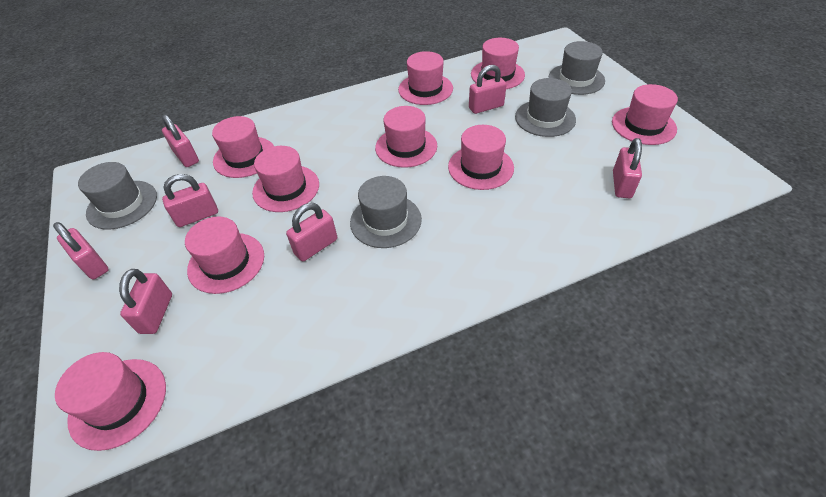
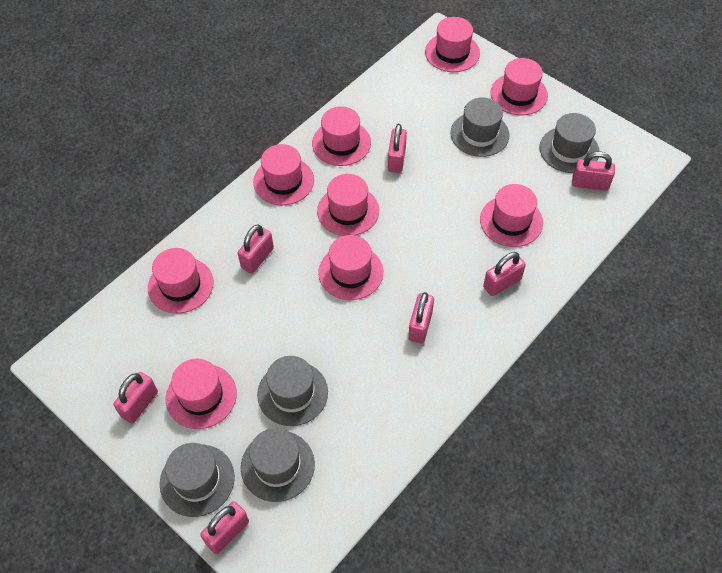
grey hat: [78,162,157,229] [350,176,422,248] [515,78,576,137] [549,41,605,95] = 4 -> [160,443,235,517] [241,428,315,502] [257,356,328,426] [450,97,509,157] [539,113,600,173] = 5

